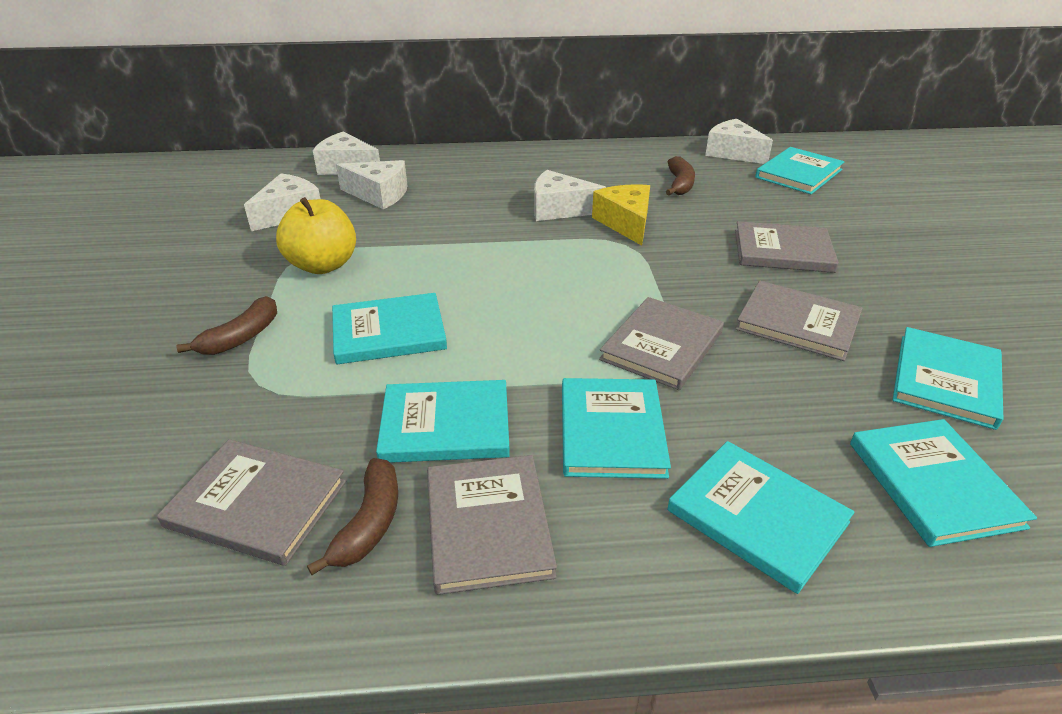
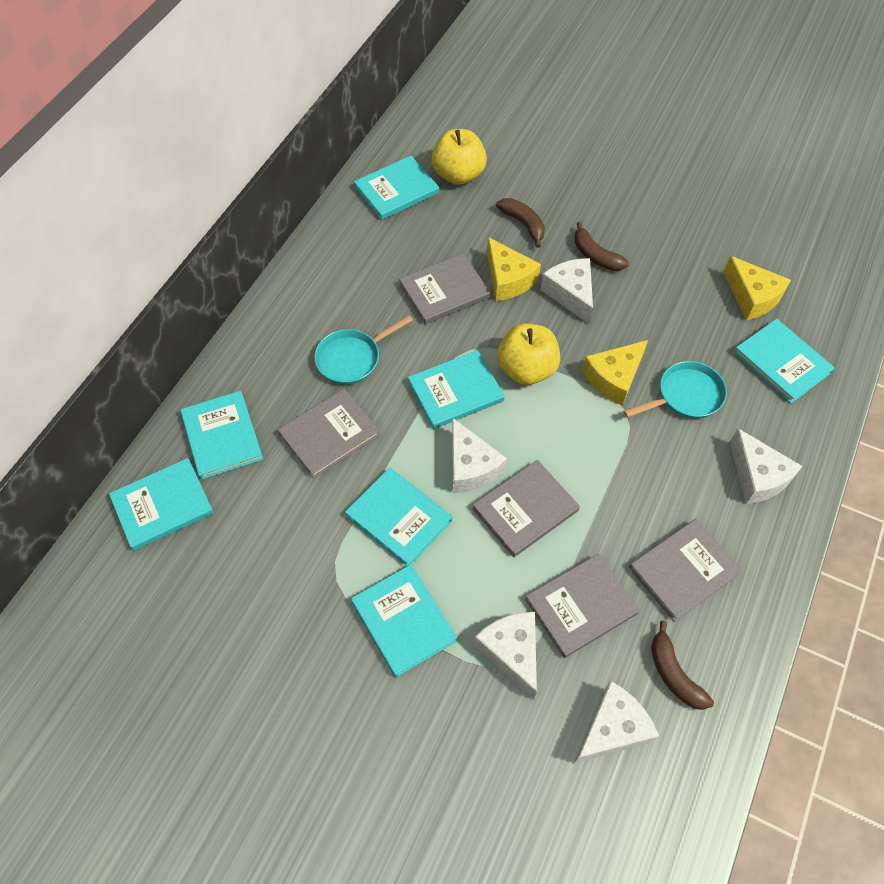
turquoise pan: none = 0 -> [314,315,413,385] [624,361,727,419] = 2
yellow apple: [276,197,356,274] = 1 -> [432,129,487,185] [497,323,560,385] = 2
yellow cheese: [592,184,650,246] = 1 -> [487,237,541,301] [582,340,648,406] [723,256,791,320] = 3

